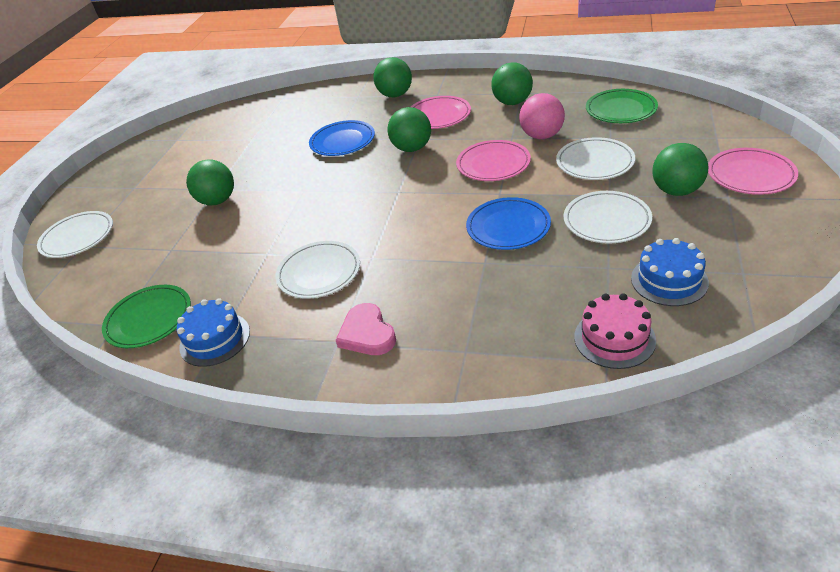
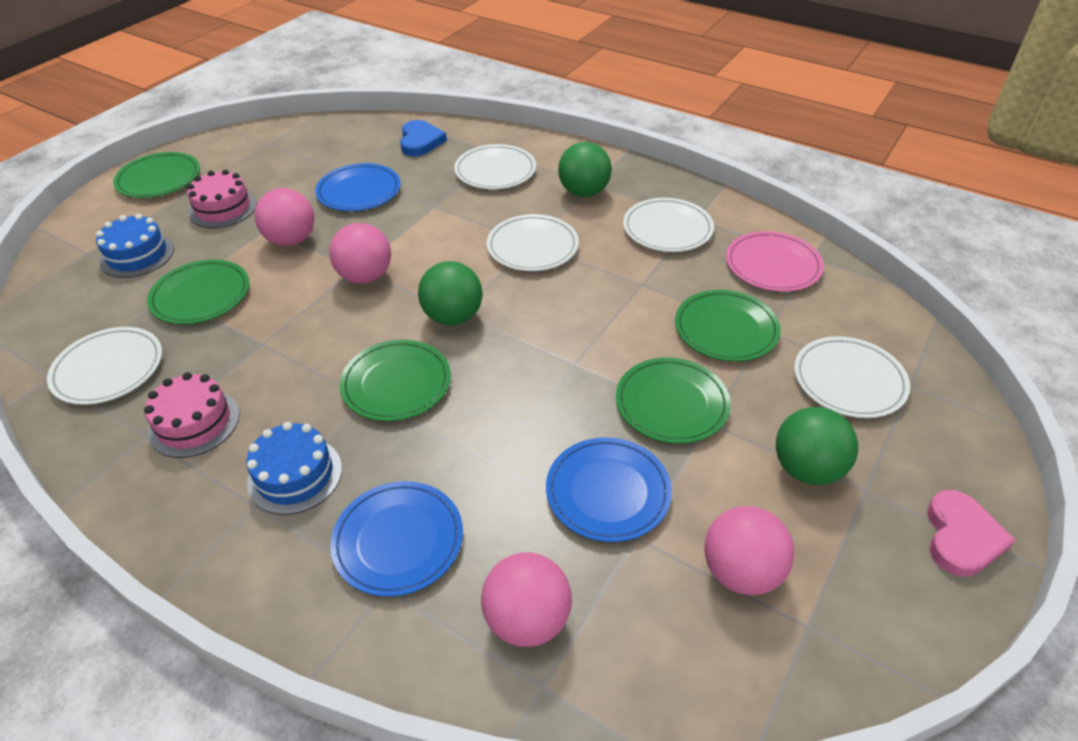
blue heart: none = 0 -> [400,120,447,157] = 1
blue plate: [309,120,375,156] [466,197,551,250] = 2 -> [315,163,401,211] [330,481,463,597] [546,437,672,542] = 3
green ball: [186,159,234,205] [373,57,412,97] [387,107,431,152] [491,62,533,105] [652,143,709,196] = 5 -> [418,261,482,326] [558,142,612,197] [776,407,858,485] = 3
green plate: [102,285,191,348] [586,89,658,123] = 2 -> [113,152,200,198] [147,260,249,324] [340,340,451,421] [616,358,731,444] [675,290,781,362] = 5
pink ball: [519,93,565,139] = 1 -> [255,188,314,246] [329,223,391,284] [481,552,572,647] [704,506,794,595] = 4
pink cake: [574,293,656,369] = 1 -> [144,372,240,458] [187,169,257,228] = 2
pink plate: [411,96,471,129] [456,140,531,181] [708,148,798,195] = 3 -> [726,231,824,292] = 1
white plate: [37,211,113,258] [275,241,360,299] [556,137,635,180] [564,191,652,243] = 4 -> [47,327,162,405] [454,144,536,189] [487,214,579,271] [623,198,714,252] [794,336,910,418] = 5

